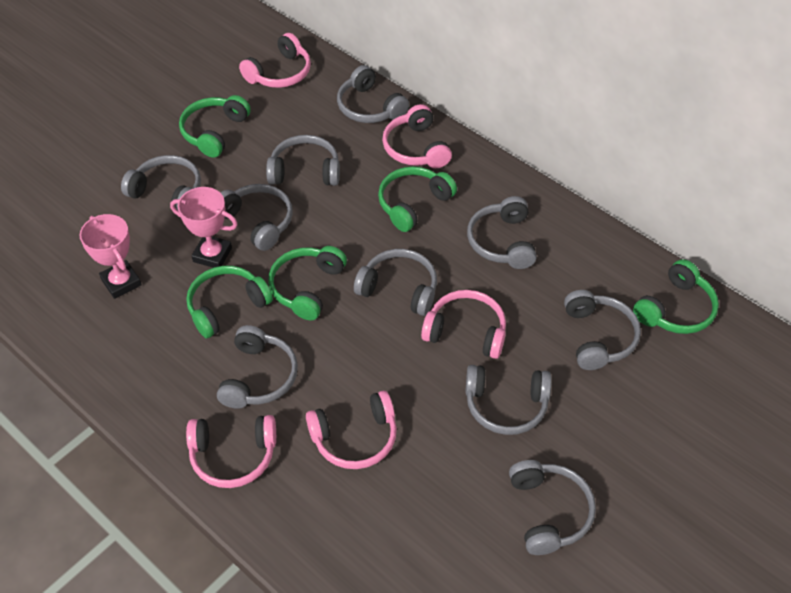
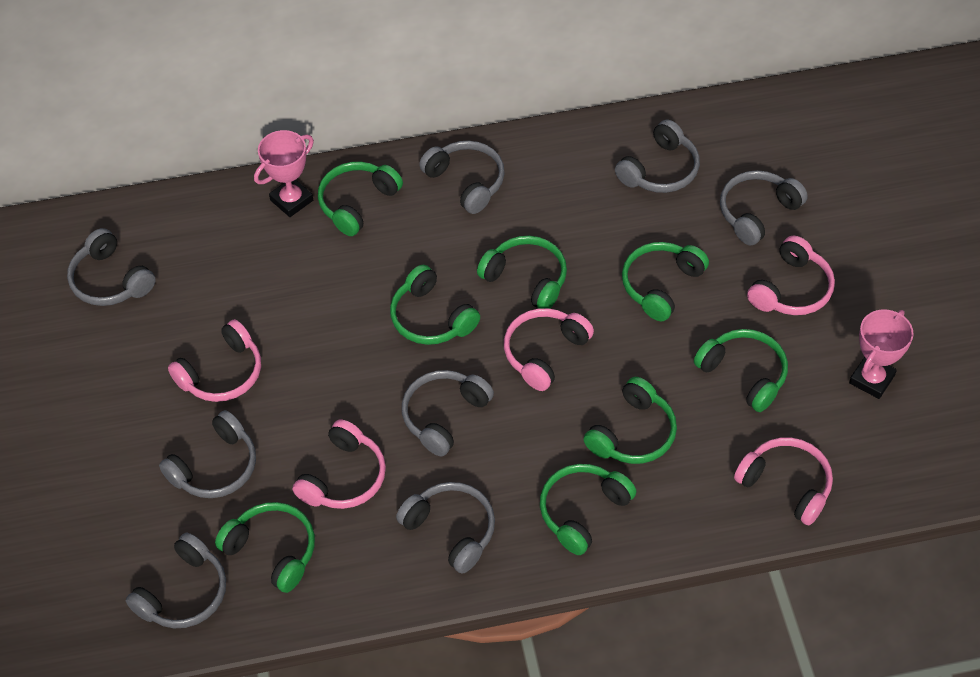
green headphones: [179,95,251,158] [186,266,273,338] [268,246,347,320] [378,166,457,232] [633,259,719,334] = 5 -> [215,502,315,593] [318,162,403,236] [390,264,480,345] [477,236,567,309] [540,464,636,555] [583,377,677,464] [622,242,709,321] [694,329,788,412] = 8
grey headphones: [121,155,201,210] [217,325,298,409] [221,184,293,251] [266,135,340,186] [337,65,409,123] [354,249,437,316] [465,365,552,435] [467,196,537,269] [509,460,596,555] [564,290,641,370] = 10 -> [67,228,156,306] [125,533,226,628] [159,410,256,498] [396,482,495,574] [402,370,494,456] [419,141,505,214] [615,120,700,193] [720,170,808,245] = 8

